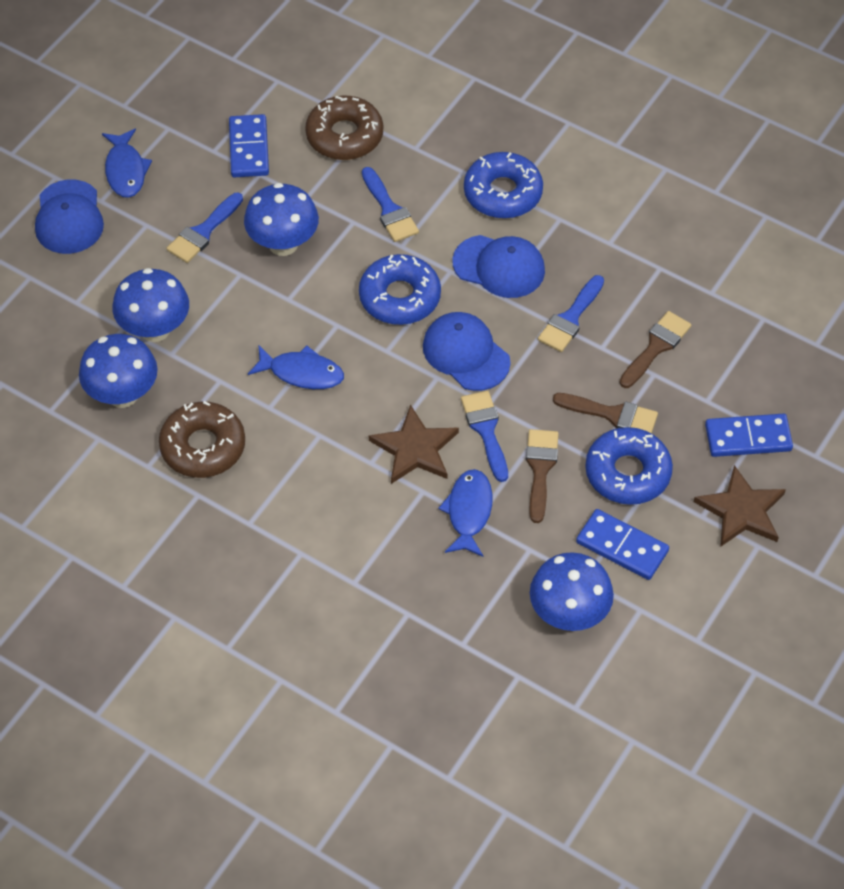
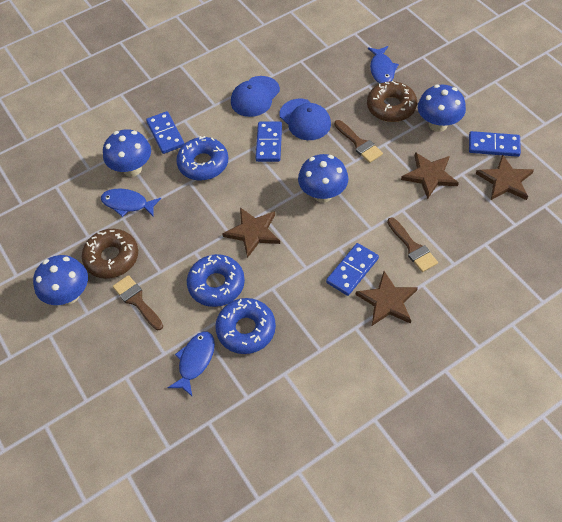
blue brush: [166,193,243,263] [362,167,419,242] [461,391,508,482] [538,275,604,352] = 4 -> none = 0
blue cap: [35,179,104,254] [423,312,510,391] [452,235,545,298] = 3 -> [231,76,280,117] [279,99,331,140] = 2
blue domino: [229,114,269,178] [576,509,669,580] [705,414,793,457] = 3 -> [146,111,185,154] [256,122,282,162] [326,243,379,296] [469,131,521,157] = 4
brown star: [369,405,459,484] [694,465,786,547] = 2 -> [223,207,280,258] [356,271,418,326] [401,152,459,199] [476,154,534,200] = 4

